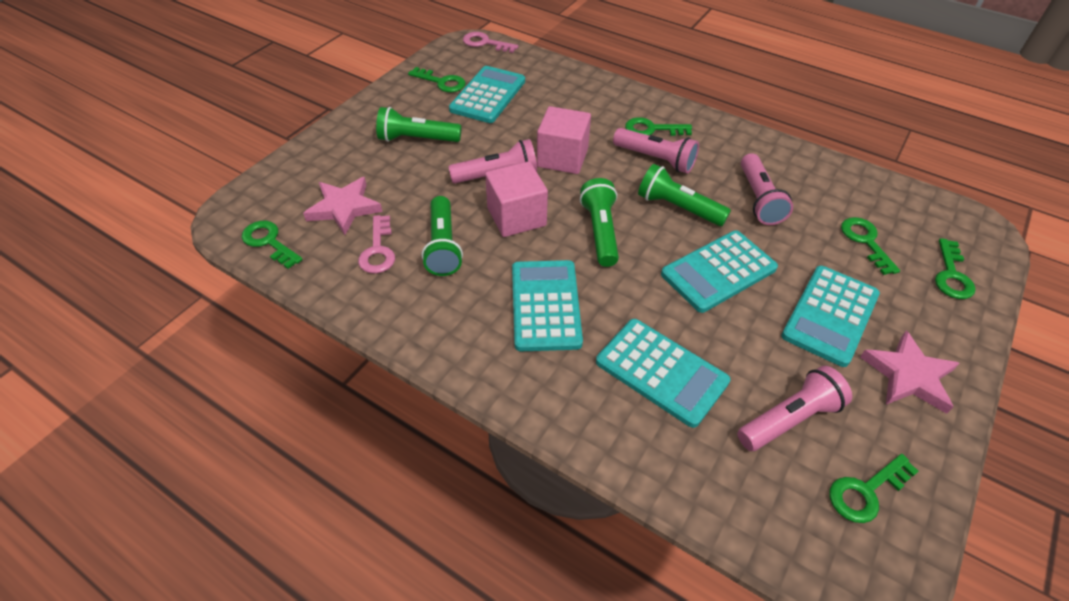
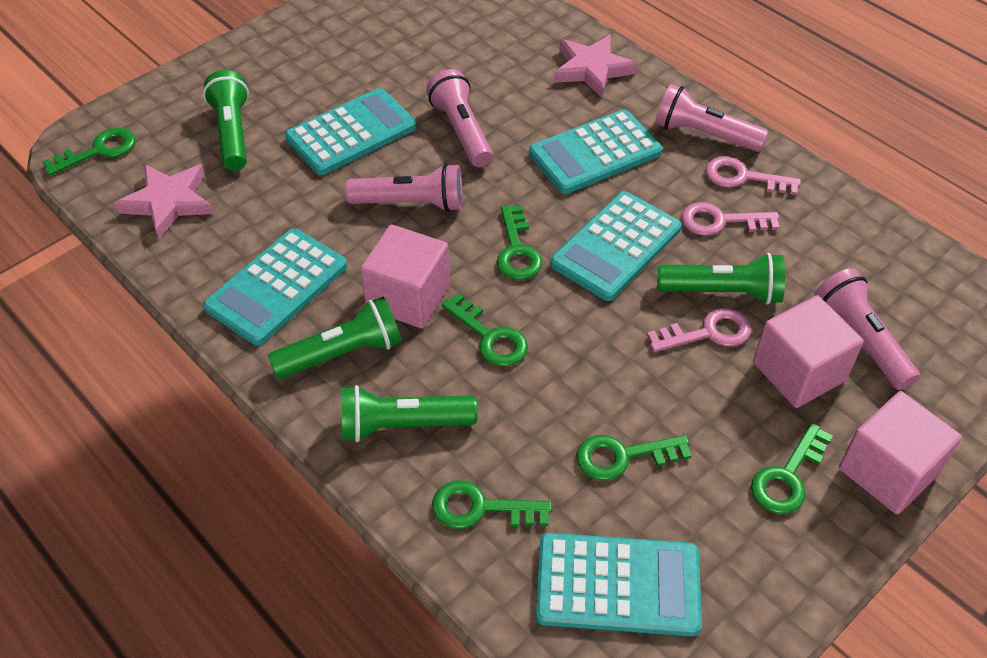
pink cube: [485,161,548,237] [537,106,591,174] = 2 -> [360,224,450,328] [753,295,864,408] [839,391,962,514] = 3
pink key: [358,215,395,273] [463,32,518,53] = 2 -> [647,308,751,352] [681,202,779,236] [705,156,801,195] = 3

